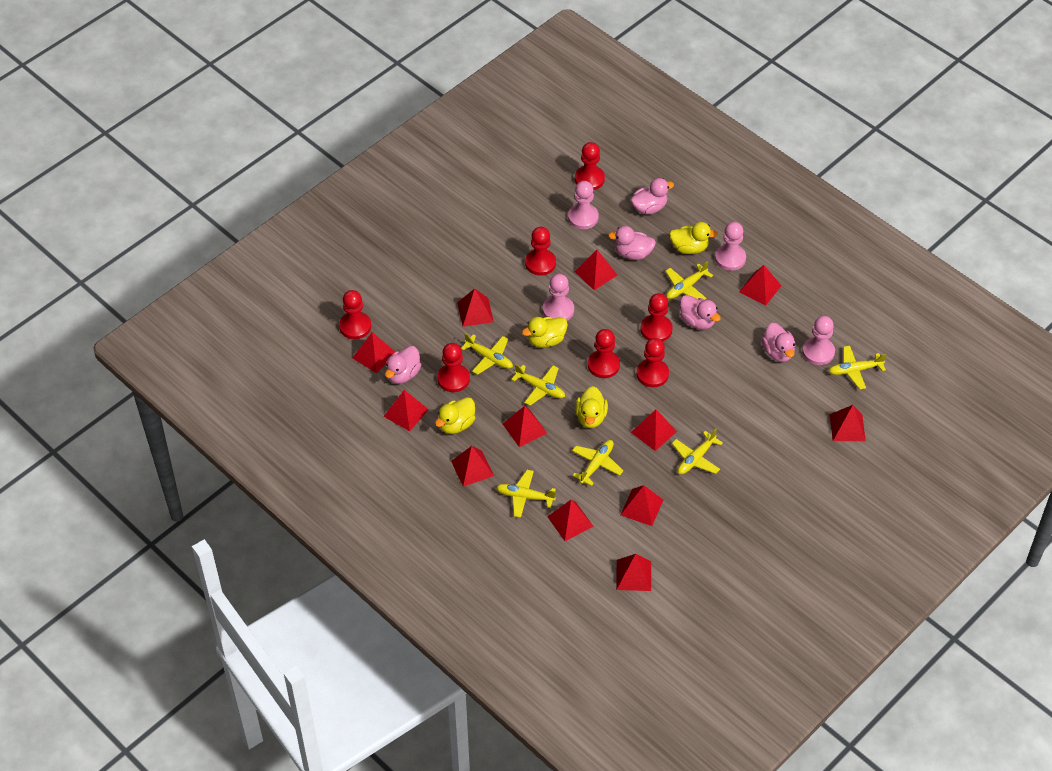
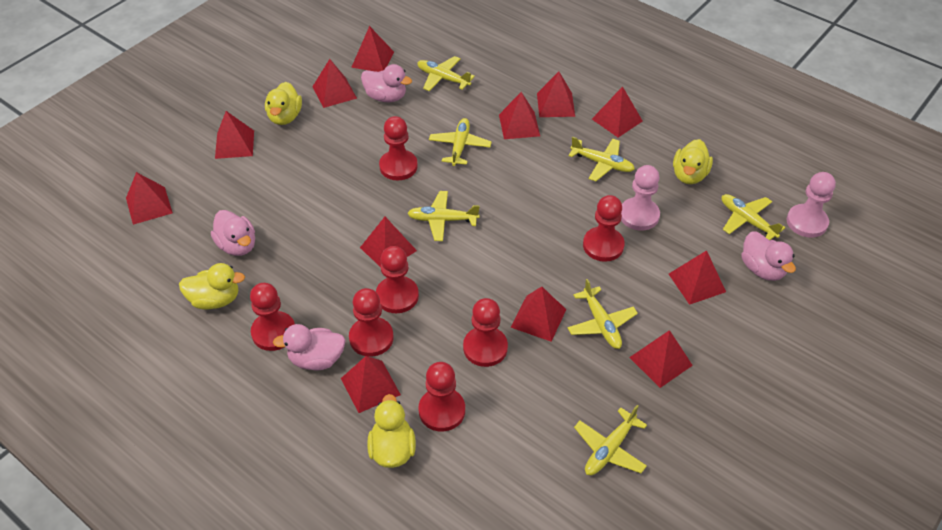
pink duck: [385,346,422,384] [608,226,656,260] [630,178,674,214] [680,295,721,329] [761,323,796,362] = 5 -> [211,210,255,256] [273,324,346,371] [361,64,412,102] [741,231,796,281] = 4
pink pawn: [543,274,574,321] [568,181,599,229] [715,222,746,271] [802,316,835,365] = 4 -> [621,165,660,231] [787,172,836,238] = 2

